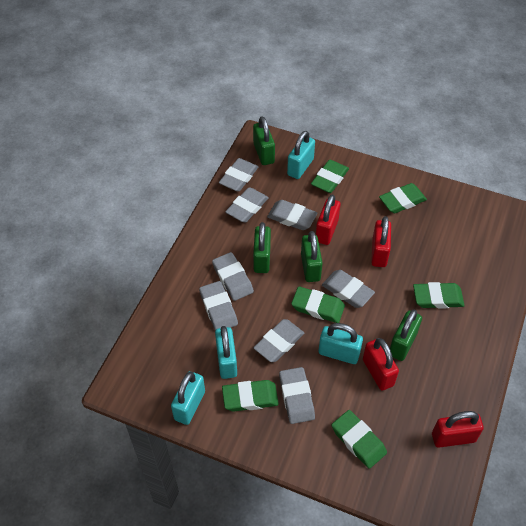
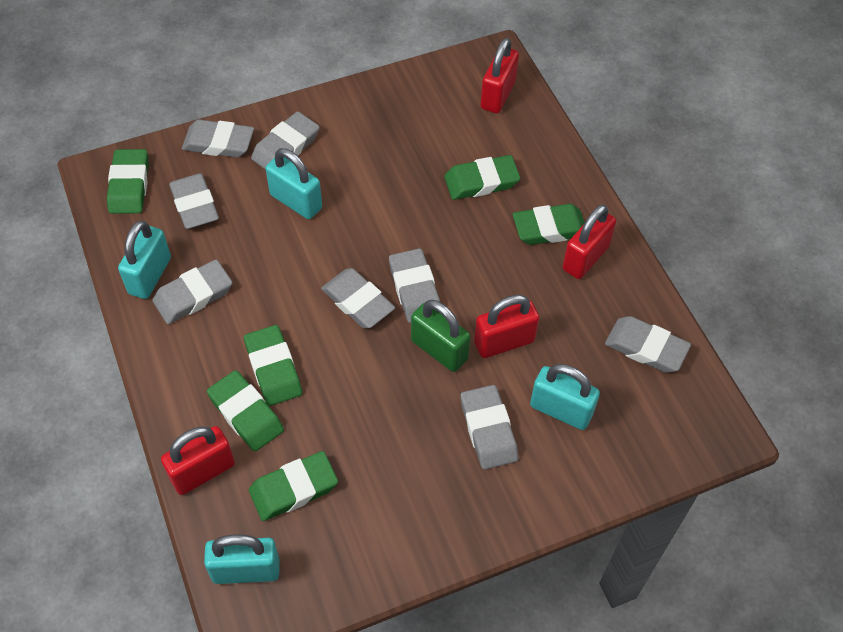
green padlock: [253,116,275,165] [253,222,271,273] [301,231,323,282] [390,310,422,361] = 4 -> [411,300,470,372] = 1

